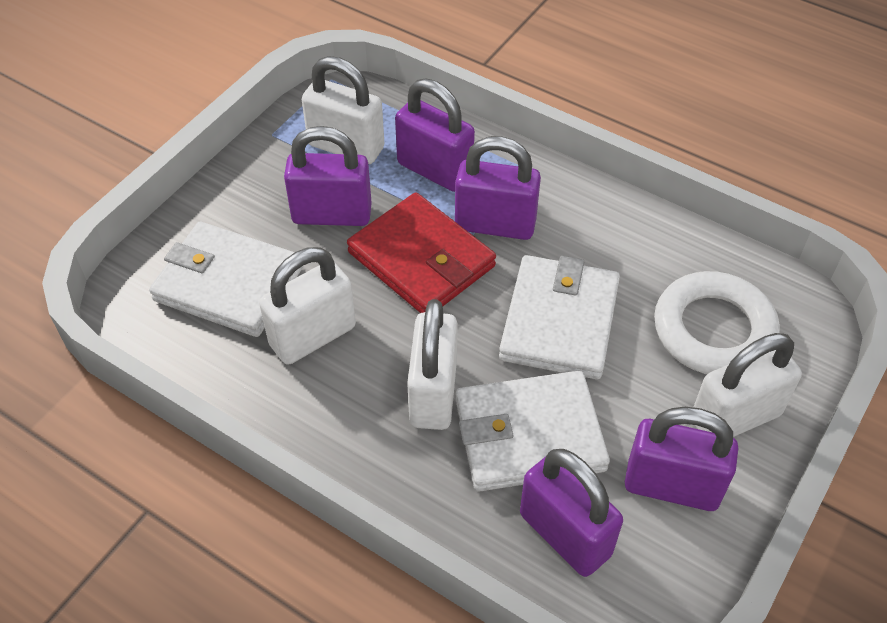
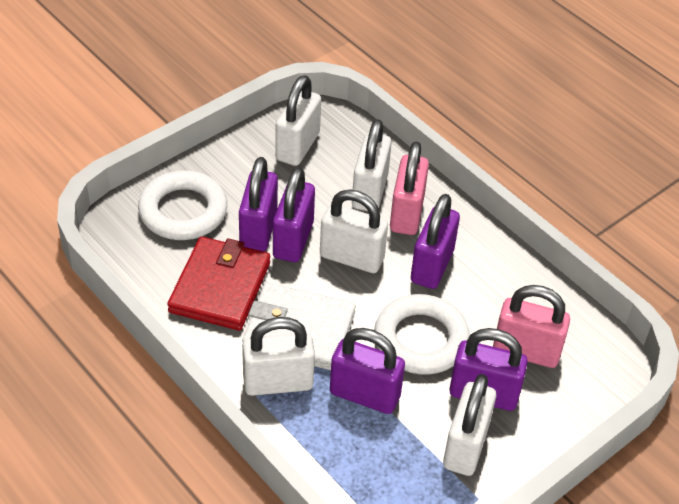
pink padlock: none = 0 -> [390,141,429,235] [493,285,570,368] = 2
white padlock: [259,247,356,365] [302,56,384,164] [407,299,458,430] [693,333,802,437] = 4 -> [242,317,315,396] [275,75,321,166] [320,189,388,273] [352,119,392,211] [443,374,496,476] = 5
white ring: [654,271,780,374] = 1 -> [138,171,227,240] [374,294,470,375] = 2
white wallet: [149,222,303,337] [456,371,610,492] [499,255,620,379] = 3 -> [242,282,356,370] = 1

